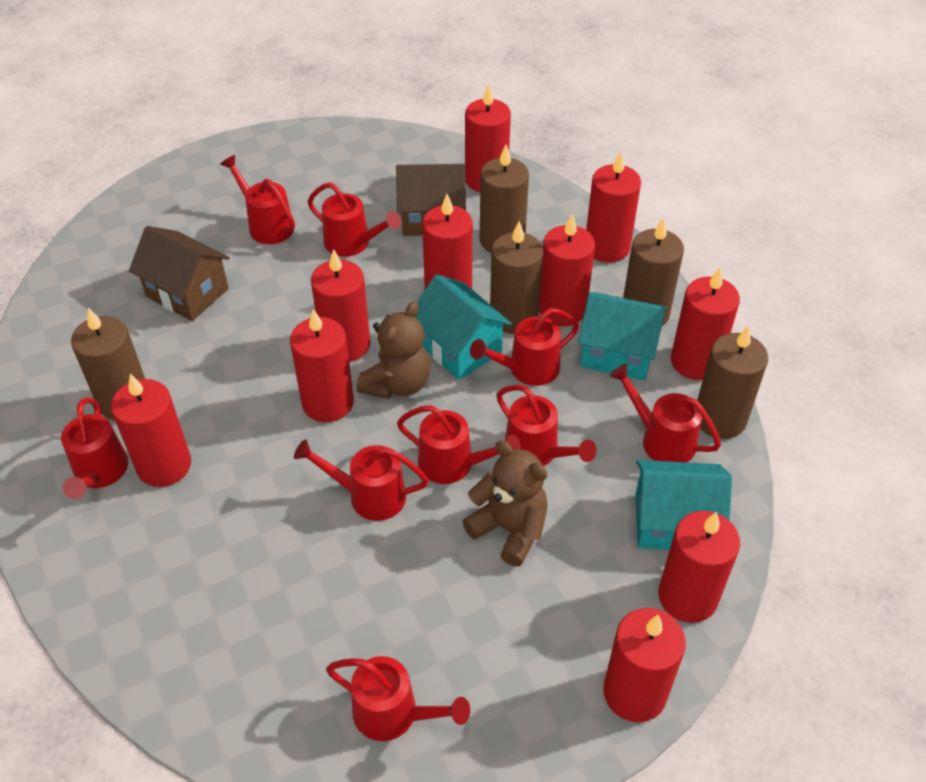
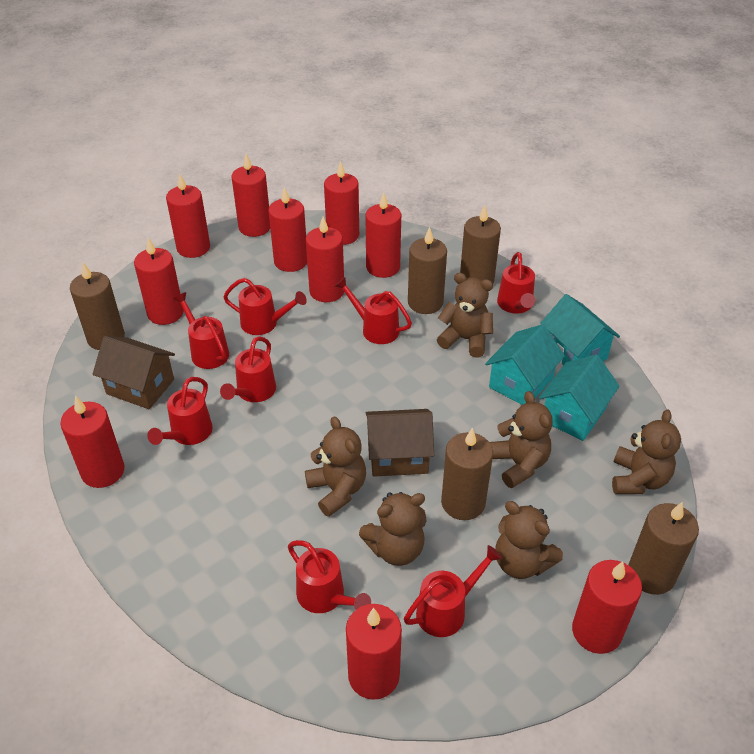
brown teddy bear: [356,301,431,399] [462,441,548,566] = 2 -> [305,416,366,517] [359,492,427,566] [437,273,493,358] [489,391,553,488] [495,501,563,579] [612,409,681,494] = 6
red watering can: [61,397,128,499] [220,155,295,244] [294,439,429,521] [307,182,401,257] [326,656,470,741] [397,405,521,484] [470,308,579,386] [496,384,597,466] [609,364,721,462] = 9 -> [147,377,213,445] [173,292,229,369] [220,336,276,402] [223,278,307,335] [288,540,371,613] [335,277,412,344] [404,545,503,637] [497,252,535,314] = 8

